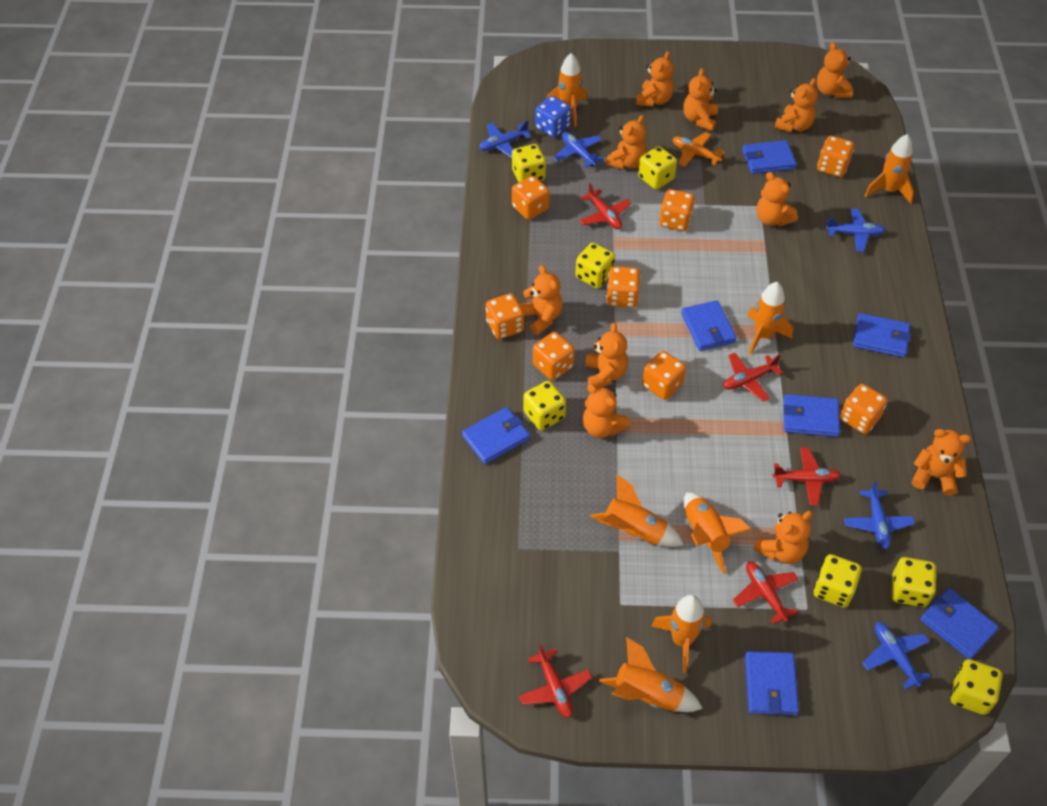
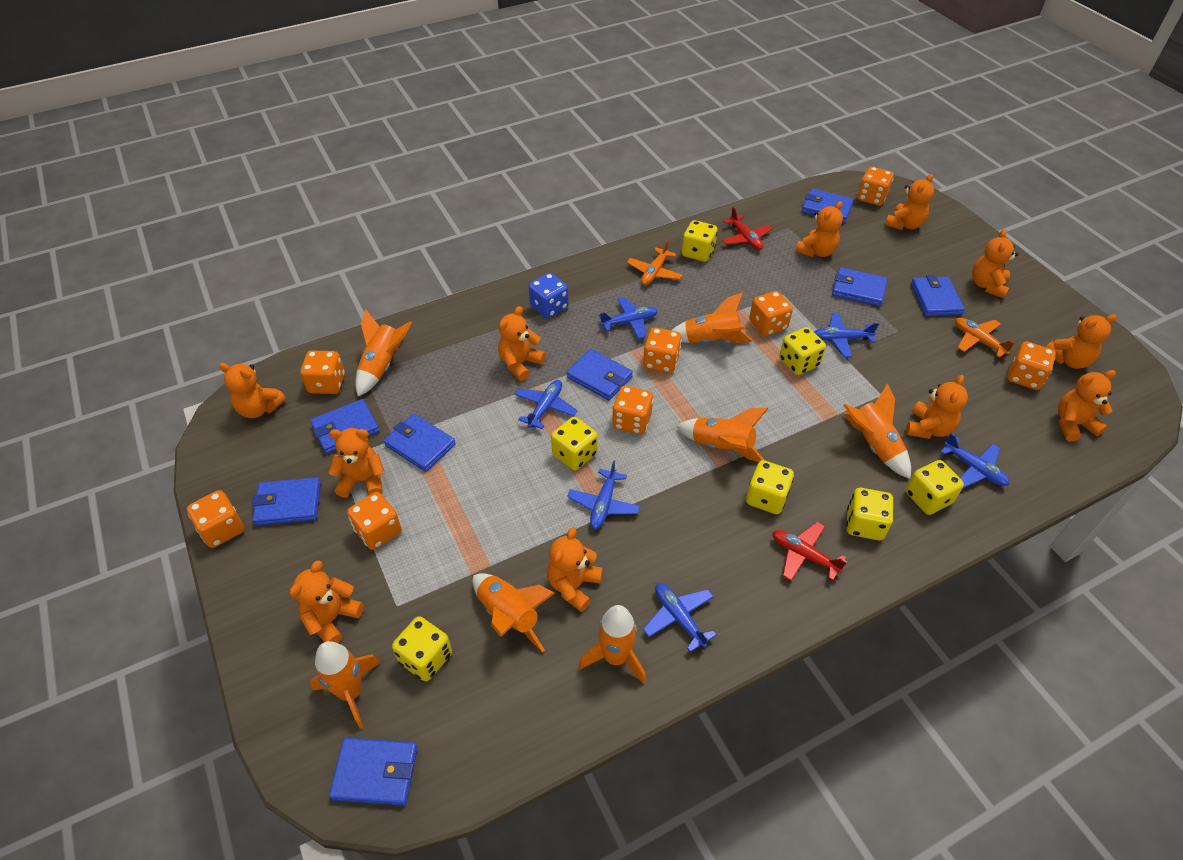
blue plane: [479,120,531,158] [553,132,603,168] [826,208,885,252] [844,480,915,549] [862,622,931,689] = 5 -> [515,380,578,429] [567,460,640,529] [599,297,658,339] [643,583,717,652] [814,313,879,357] [940,433,1009,488] = 6
blue wallet: [462,407,530,464] [681,300,737,351] [742,140,797,174] [745,651,799,715] [783,394,840,437] [853,313,911,358] [920,588,999,659] = 7 -> [252,477,321,526] [310,399,379,454] [329,738,418,806] [384,414,456,472] [566,349,633,400] [802,189,854,223] [832,267,888,306] [911,275,965,316] = 8
orange plane: [673,132,725,167] = 1 -> [627,240,682,285] [955,317,1015,358] = 2
red plane: [519,644,592,718] [579,183,632,229] [723,353,783,401] [733,562,799,624] [772,448,841,506] = 5 -> [722,207,772,250] [772,522,847,581] = 2

